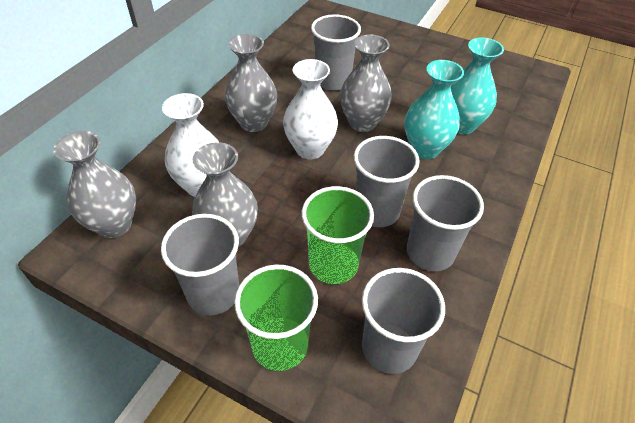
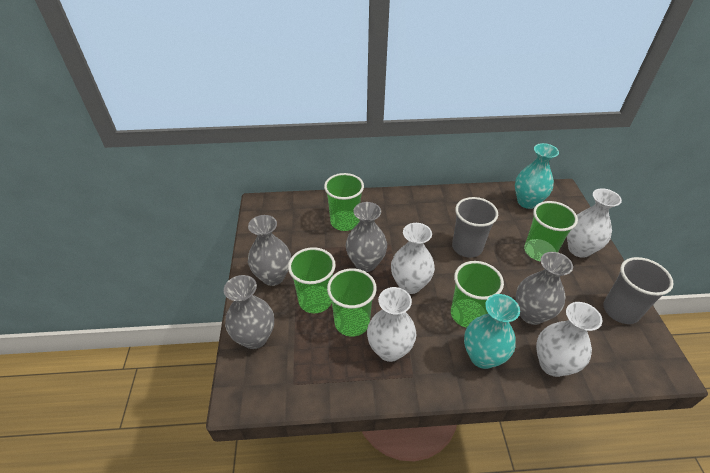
green cup: [234,264,318,371] [302,186,374,284] = 2 -> [288,247,336,313] [324,173,364,231] [327,268,377,337] [451,261,504,328] [524,201,578,262] = 5
grey cup: [161,214,239,315] [311,14,361,90] [354,136,420,227] [362,268,445,374] [407,175,484,271] = 5 -> [452,197,498,258] [603,257,674,324] = 2
white vase: [162,93,219,197] [283,59,338,159] = 2 -> [367,287,416,362] [391,223,435,294] [536,302,602,377] [567,188,622,258] = 4

